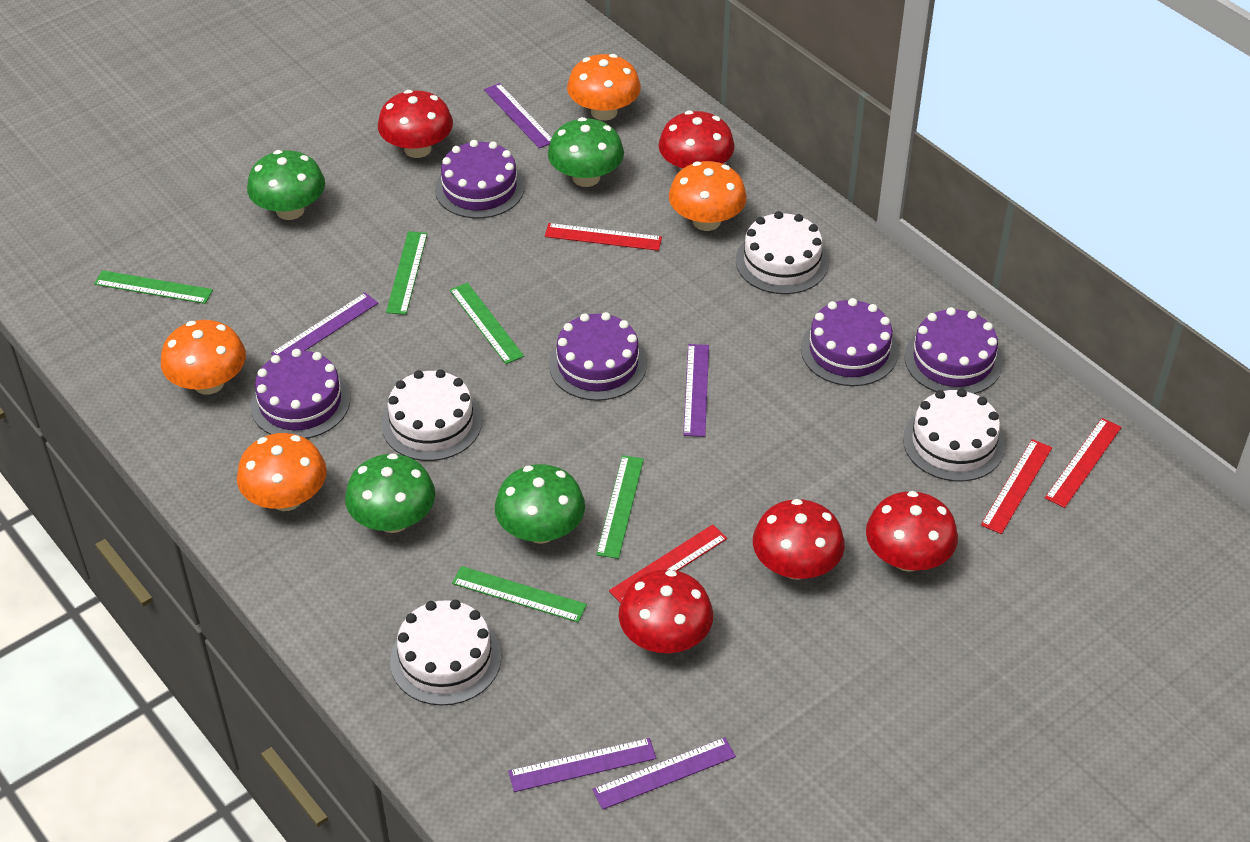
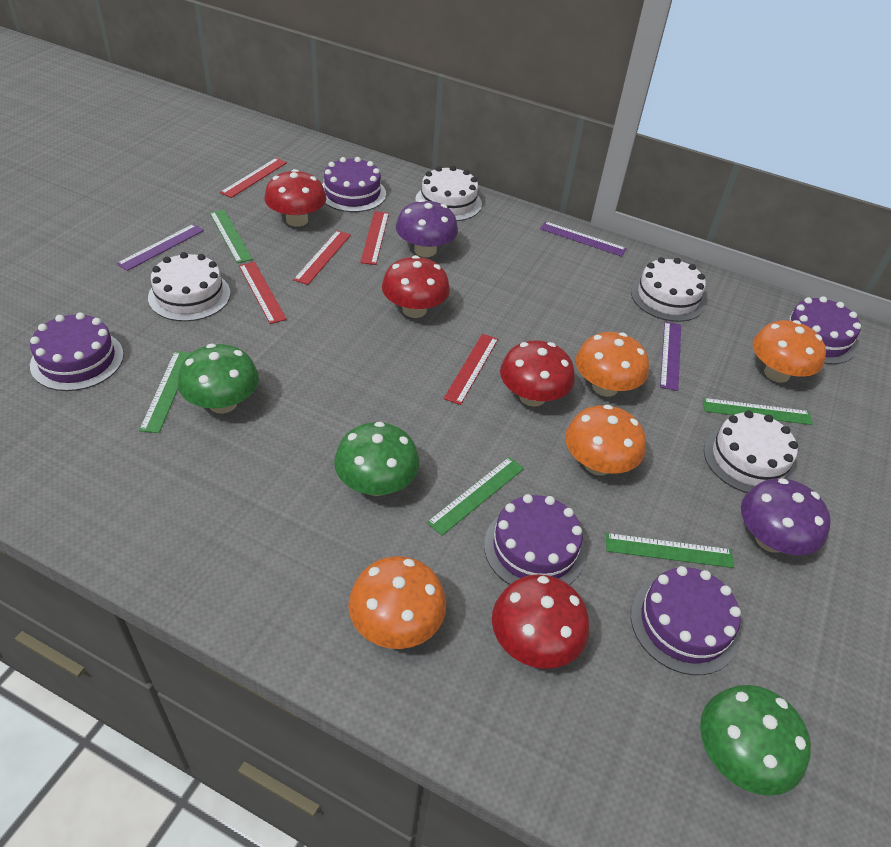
green mushroom: [247,150,325,220] [345,453,435,533] [495,464,585,544] [548,117,624,187] = 4 -> [178,344,259,414] [334,422,419,496] [700,685,811,796] = 3
purple mushroom: none = 0 -> [396,199,458,257] [741,478,831,555] = 2
purple ruler: [271,293,378,355] [484,83,552,148] [508,738,656,792] [592,737,736,810] [683,344,709,437] = 5 -> [116,224,204,271] [540,221,627,257] [660,321,681,391] = 3
red mushroom: [378,90,453,158] [619,570,713,653] [658,111,735,169] [753,499,845,580] [866,491,958,572] = 5 -> [264,169,326,227] [382,255,450,318] [492,574,589,669] [500,340,575,407] = 4
red ruler: [545,223,662,251] [609,524,727,603] [981,439,1052,534] [1045,418,1122,508] = 4 -> [220,158,287,198] [239,262,287,324] [293,230,351,285] [360,211,389,265] [443,334,498,405] = 5

